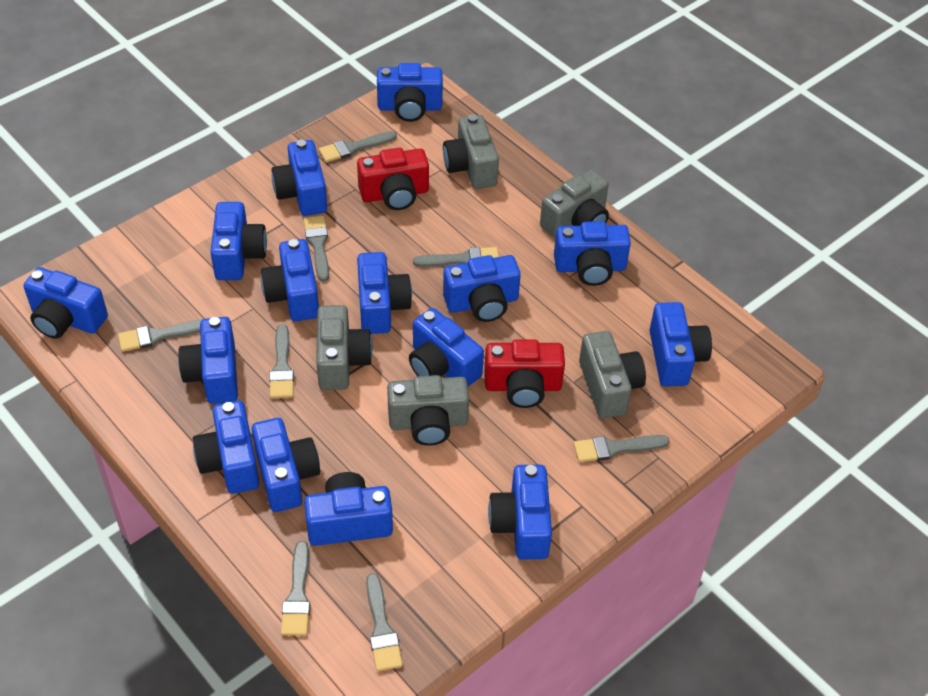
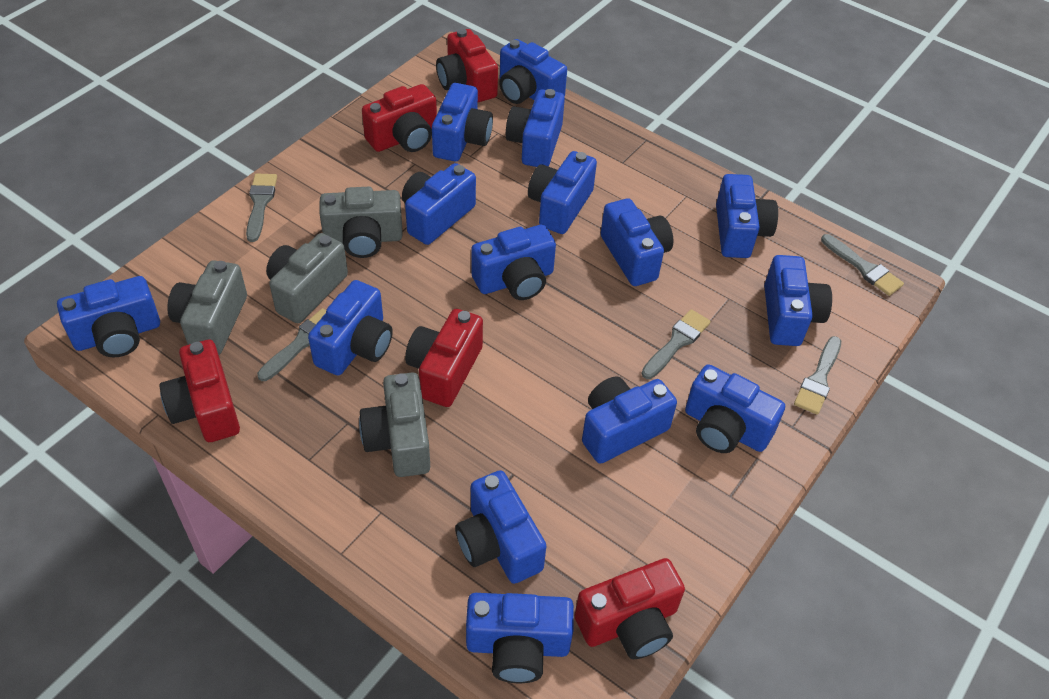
grey brush: [118,319,202,352] [269,324,294,398] [281,541,310,636] [304,216,329,282] [319,131,397,162] [366,573,403,671] [413,247,499,267] [574,435,669,462] = 8 -> [246,173,277,242] [257,308,326,381] [641,309,711,379] [794,336,841,415] [821,234,904,296] = 5
grey camera: [316,305,373,390] [387,375,469,446] [443,114,499,189] [540,170,609,239] [579,331,646,418] = 5 -> [167,260,247,355] [266,233,348,323] [319,187,403,258] [359,372,430,477] = 4
red camera: [357,148,429,210] [484,340,565,408] = 2 -> [159,340,240,442] [362,84,437,152] [405,309,483,407] [436,28,498,102] [574,558,685,659] = 5

